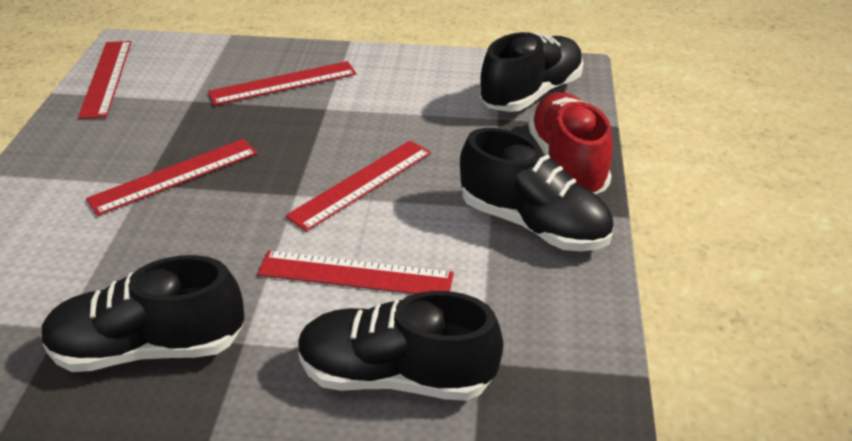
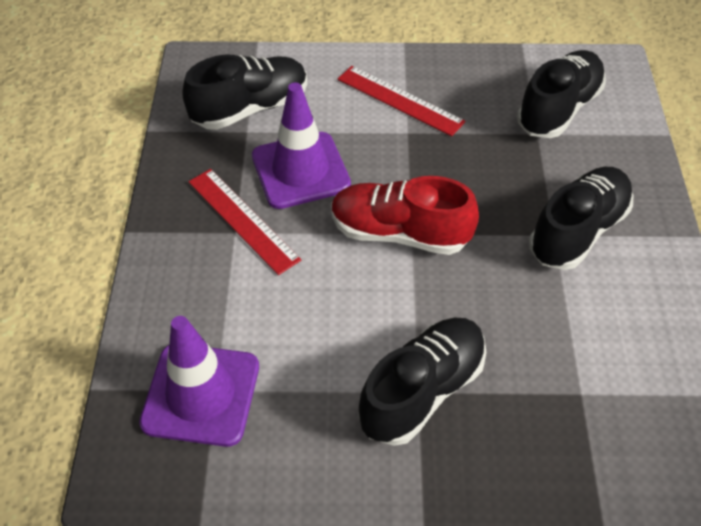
purple traffic cone: none = 0 -> [139,316,259,447] [252,83,351,209] = 2
red ruler: [78,41,131,119] [86,139,257,216] [208,61,356,106] [257,250,454,294] [285,140,431,231] = 5 -> [188,169,301,275] [337,66,465,136] = 2

